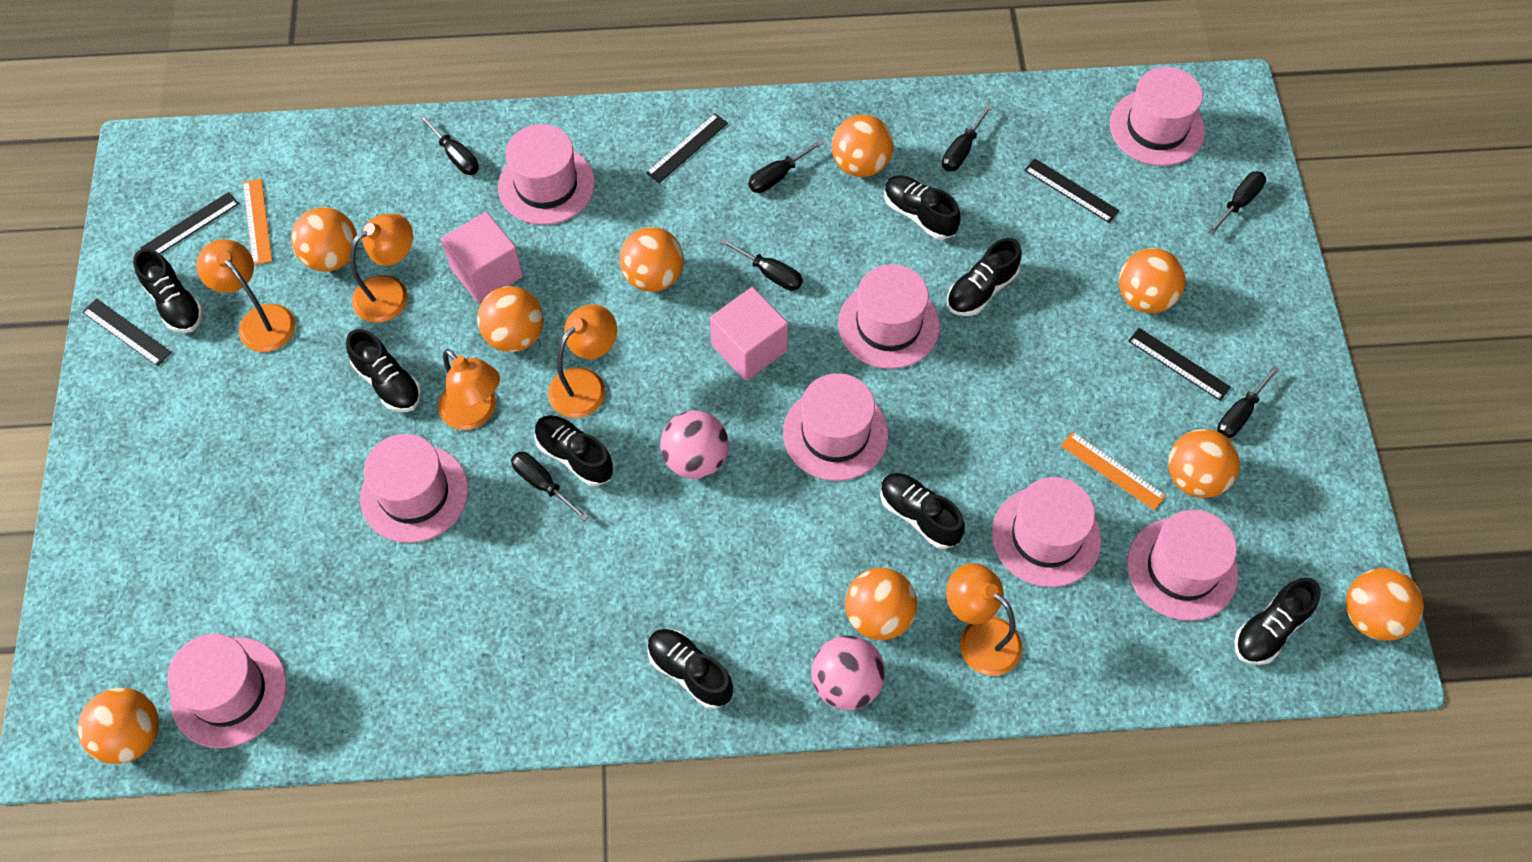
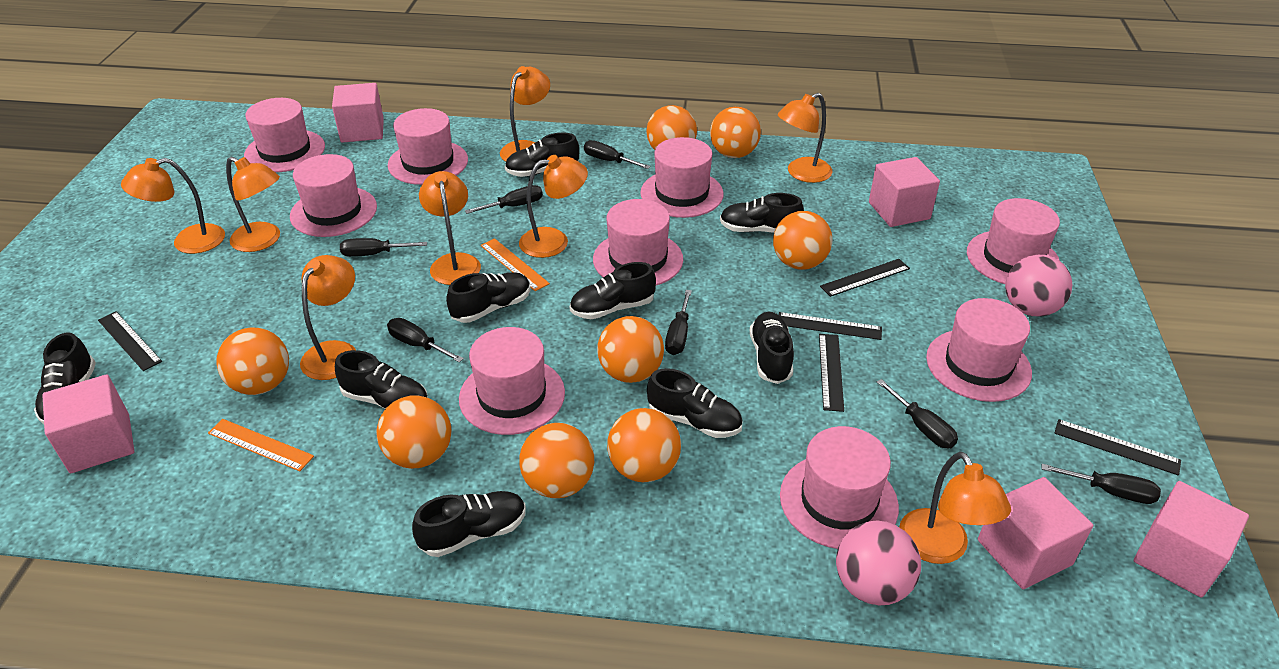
black shoe: [133,249,203,333] [346,329,421,412] [534,415,614,486] [647,629,733,709] [880,473,965,549] [884,175,961,240] [947,238,1022,316] [1234,577,1321,665] = 8 -> [34,332,96,425] [335,350,428,409] [412,491,526,557] [446,272,531,323] [505,133,579,177] [570,262,656,319] [647,368,742,438] [720,193,804,233] [750,312,794,384] = 9
orange ball: [78,688,159,764] [291,207,357,271] [477,286,544,352] [619,227,684,292] [832,114,893,177] [845,568,917,640] [1119,248,1186,313] [1168,429,1240,498] [1346,568,1424,641] = 9 -> [216,328,289,395] [376,395,451,469] [519,423,594,498] [597,316,664,383] [607,408,681,483] [646,105,697,150] [710,107,761,158] [773,211,832,270] = 8
orange lamp: [196,239,295,352] [350,214,413,323] [438,349,500,430] [548,304,617,418] [946,563,1022,676] = 5 -> [121,158,225,254] [226,157,280,252] [300,255,356,380] [419,171,481,285] [500,66,550,162] [519,155,588,258] [778,93,832,183] [899,452,1011,564] = 8
pink cube: [441,212,523,303] [710,287,788,381] = 2 -> [42,374,134,473] [332,83,384,143] [869,157,940,227] [978,477,1093,589] [1134,481,1249,598] = 5
pink hat: [167,634,286,748] [360,434,468,543] [498,124,595,225] [783,373,888,481] [838,264,940,369] [992,477,1101,587] [1110,67,1205,166] [1127,510,1238,621] = 8 -> [244,98,325,172] [290,154,377,237] [388,108,468,185] [459,327,565,435] [593,199,683,285] [640,137,724,218] [780,426,899,549] [926,298,1032,402] [967,198,1060,284] = 9

